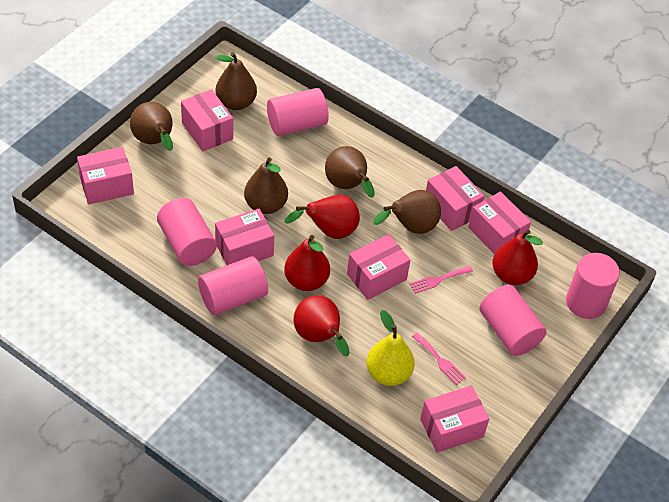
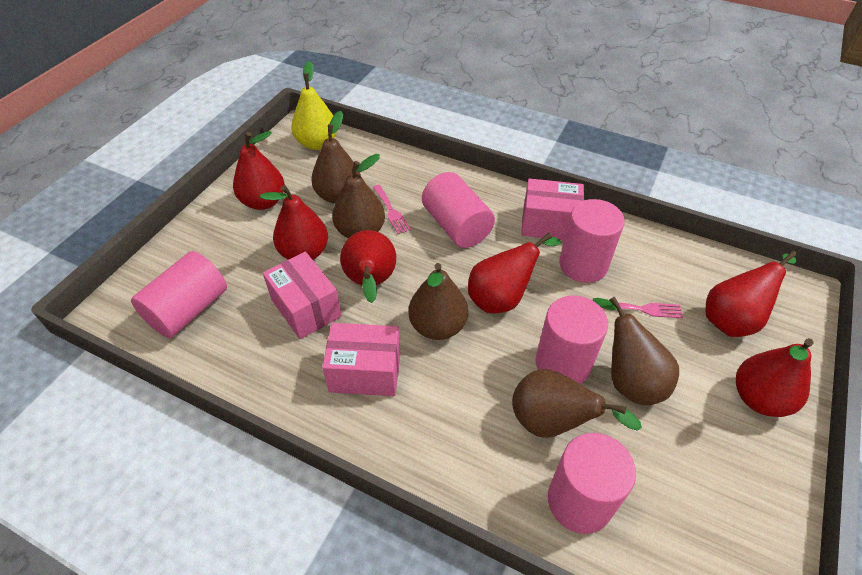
pink box: [77,147,134,204] [181,89,233,151] [215,209,274,265] [347,234,410,300] [420,385,489,453] [426,166,484,231] [468,191,531,254] = 7 -> [263,252,342,339] [322,323,400,396] [521,178,584,240] = 3
red pear: [284,195,360,239] [284,235,330,291] [294,295,349,357] [492,229,543,285] = 4 -> [233,131,285,210] [260,185,328,260] [340,230,396,303] [468,233,561,313] [705,251,797,337] [736,338,814,417] = 6

